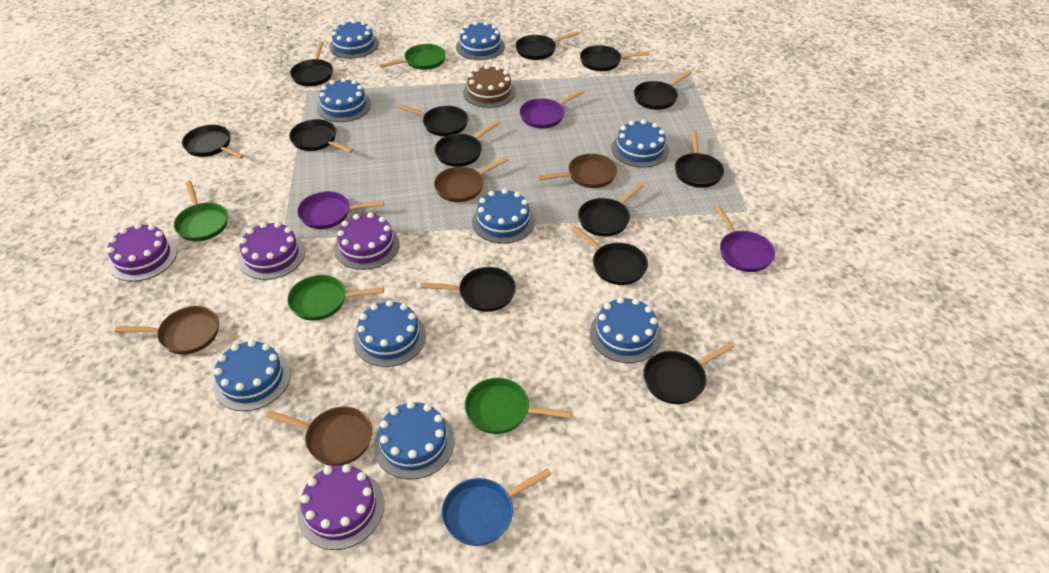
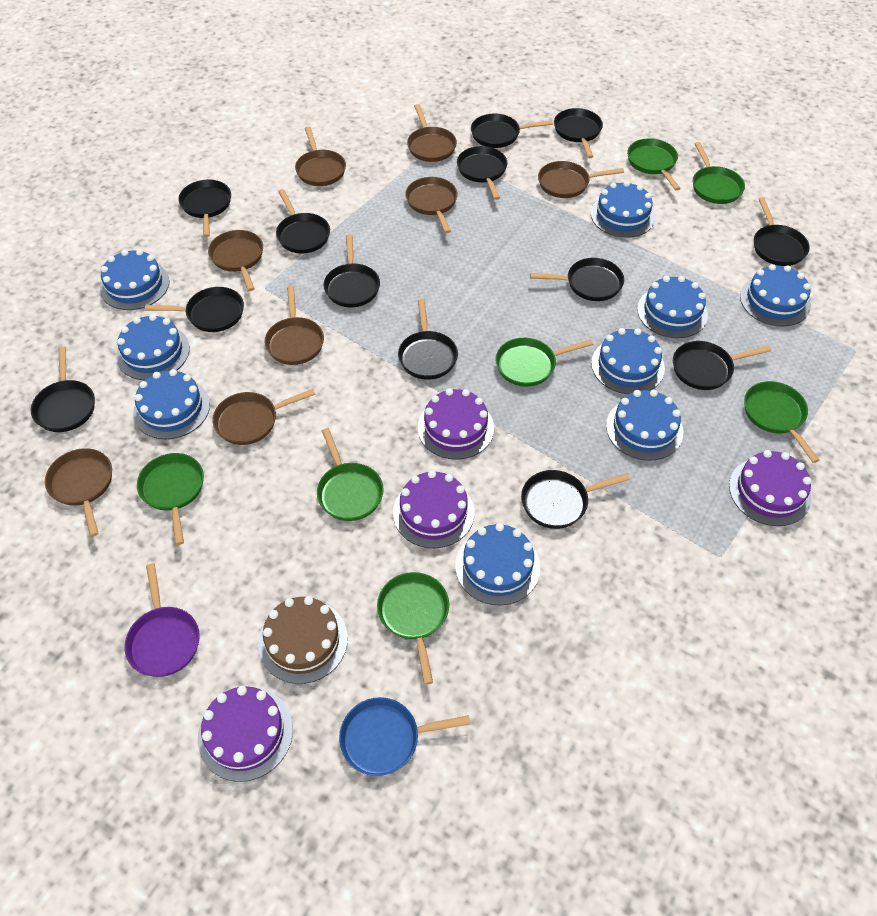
brown pan: [115,306,219,355] [266,407,372,466] [434,157,508,202] [538,154,617,188] = 4 -> [45,448,112,537] [208,230,263,291] [213,389,316,445] [264,286,324,365] [295,126,346,186] [405,177,457,233] [407,104,457,162] [538,161,624,198] = 8
green pan: [174,181,228,241] [287,275,384,321] [379,44,446,70] [465,378,572,434] = 4 -> [137,453,204,545] [317,428,384,521] [377,572,449,685] [495,338,593,387] [627,138,681,191] [693,142,745,204] [744,381,819,463] = 7
purple pan: [297,191,384,229] [519,89,584,128] [715,205,775,272] = 3 -> [125,563,200,677] = 1

